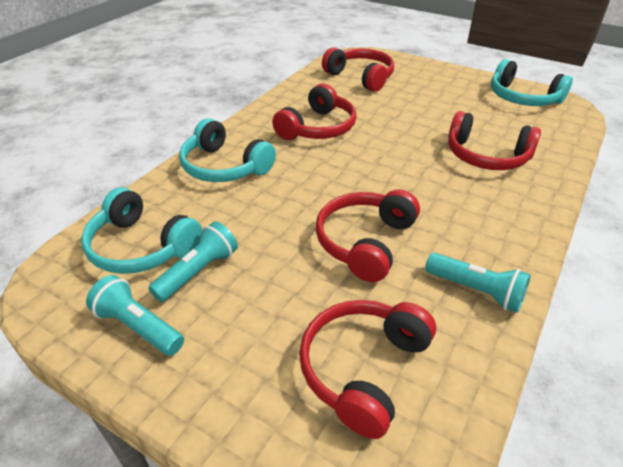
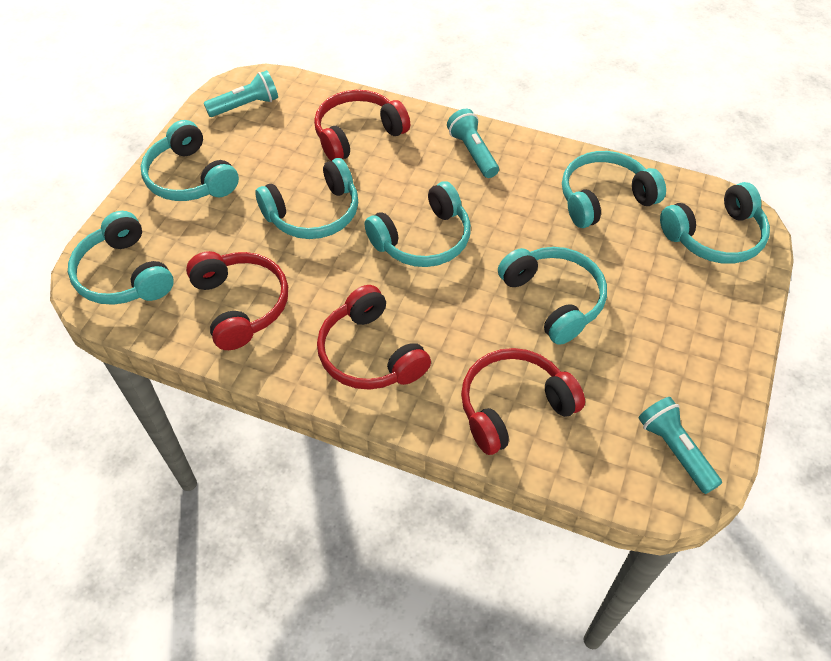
red headphones: [272,83,357,140] [299,300,436,439] [316,189,420,282] [322,47,394,92] [448,111,541,170] = 5 -> [186,251,288,350] [314,90,410,161] [317,285,431,390] [461,348,585,455] = 4
turquoise headphones: [81,187,202,274] [179,118,276,182] [491,59,573,106] = 3 -> [68,211,174,305] [141,120,239,201] [255,158,358,239] [364,181,471,267] [498,247,607,345] [562,151,666,228] [660,182,770,264] = 7

